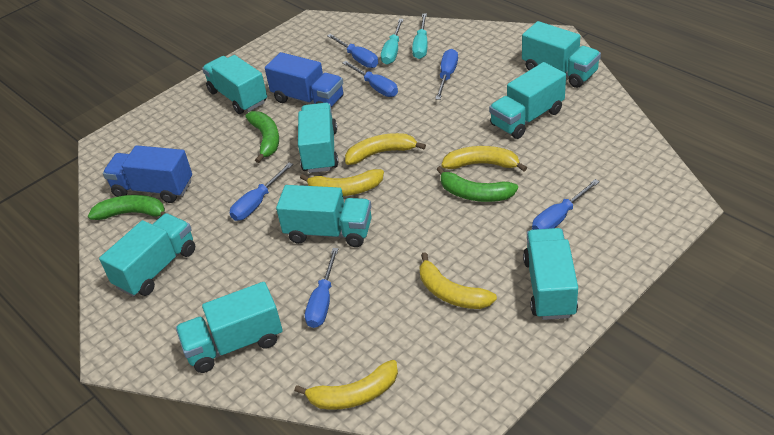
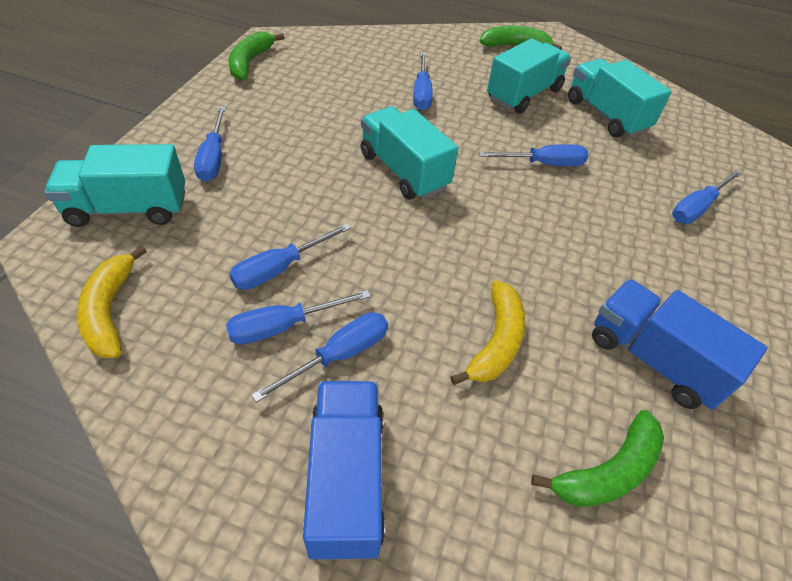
blue screwdriver: [230,163,293,221] [305,248,339,328] [327,34,378,68] [342,61,398,97] [435,49,458,100] [532,179,600,230] = 6 -> [194,106,226,181] [226,290,371,345] [229,223,351,290] [251,312,388,403] [413,52,433,110] [479,144,588,166] [672,170,742,224] = 7
turquoise screwdriver: [381,19,404,65] [412,14,428,59] = 2 -> none = 0
turquoise truck: [99,213,195,297] [176,282,283,373] [202,55,267,114] [276,185,372,247] [298,103,338,173] [489,62,566,139] [522,21,601,88] [523,228,578,320] = 8 -> [44,144,185,227] [360,106,458,200] [487,39,571,114] [568,59,672,137] = 4
yellow banana: [294,360,398,410] [300,169,384,196] [345,133,426,165] [420,252,497,309] [441,146,527,172] = 5 -> [77,246,147,358] [450,280,525,385] = 2

